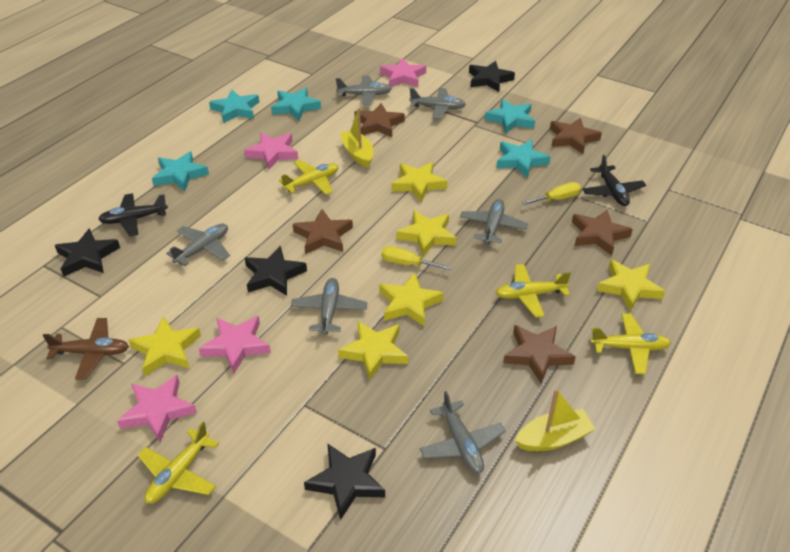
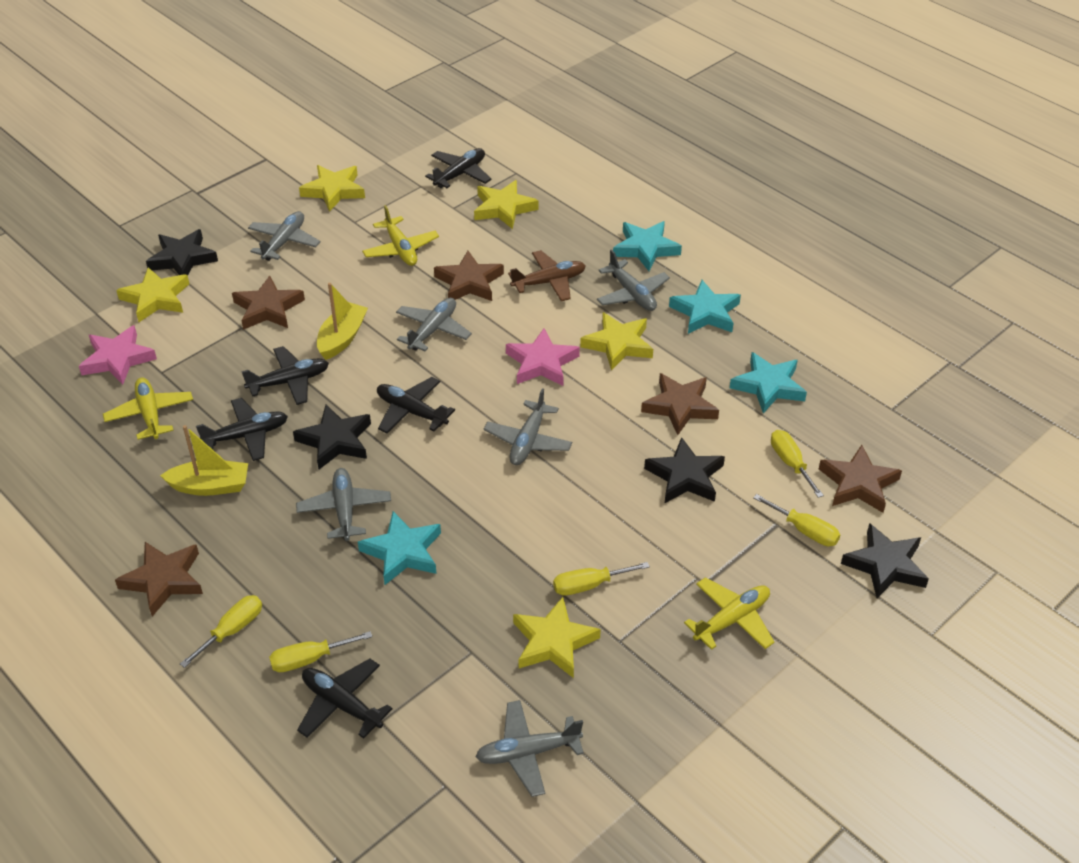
black plane: [98,193,168,236] [582,155,646,206] = 2 -> [196,398,288,461] [241,346,329,405] [297,659,393,739] [377,377,455,434] [425,148,492,188] = 5
pink star: [117,375,197,442] [199,316,271,374] [244,133,298,170] [380,58,426,87] = 4 -> [79,325,157,385] [506,328,580,386] = 2
turquoise star: [152,151,209,191] [209,90,259,123] [271,88,321,121] [485,99,535,134] [496,139,550,178] = 5 -> [358,511,441,585] [613,221,682,271] [669,280,741,334] [730,352,807,414] = 4
yellow plane: [137,421,219,504] [279,160,338,195] [496,264,571,318] [590,313,671,374] = 4 -> [103,377,193,440] [362,205,439,266] [684,577,775,650] = 3
yellow screwdriver: [381,246,451,270] [522,182,581,205] = 2 -> [180,595,262,668] [269,631,372,672] [553,562,650,596] [753,494,840,546] [771,430,824,498] = 5
yellow star: [129,316,201,376] [338,321,408,380] [379,273,444,326] [391,162,448,202] [396,210,457,256] [597,259,665,311] = 6 -> [116,267,189,322] [299,165,365,212] [474,180,539,229] [513,597,601,678] [580,312,653,371] = 5

